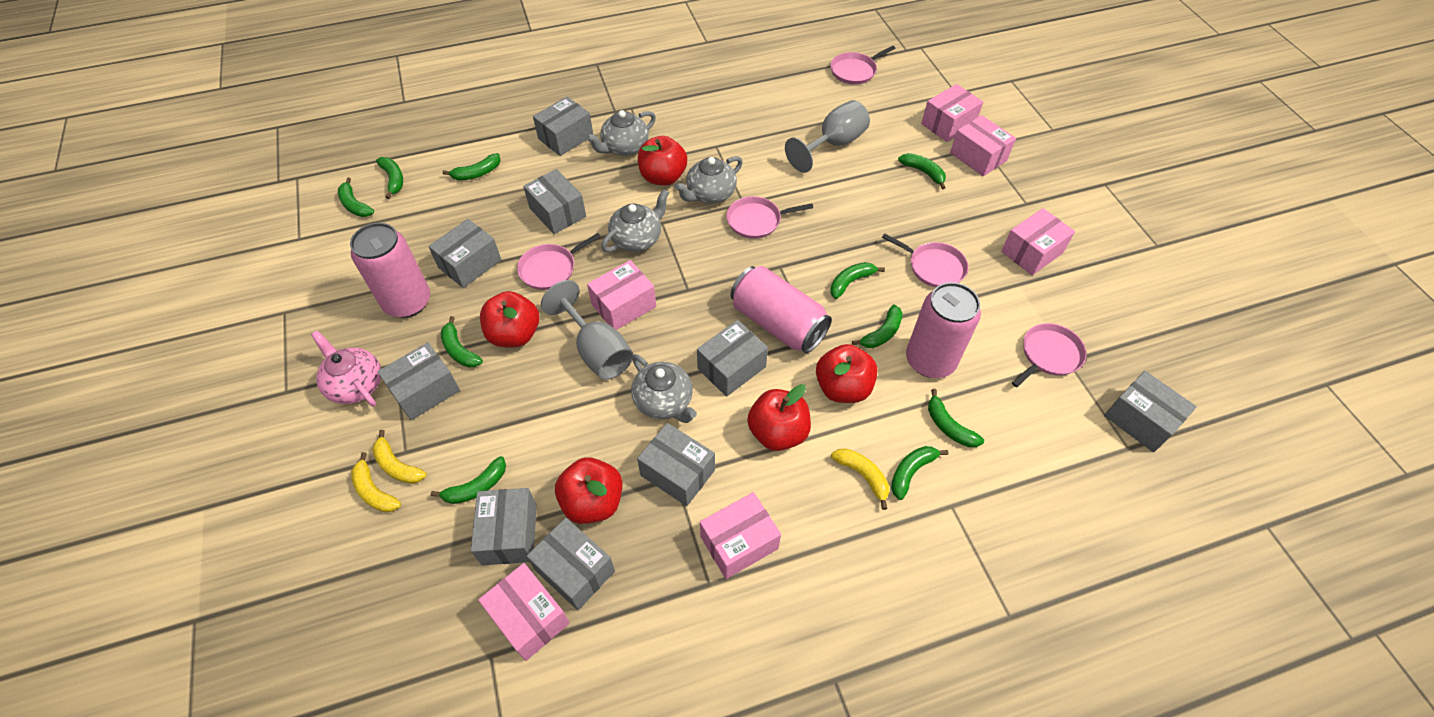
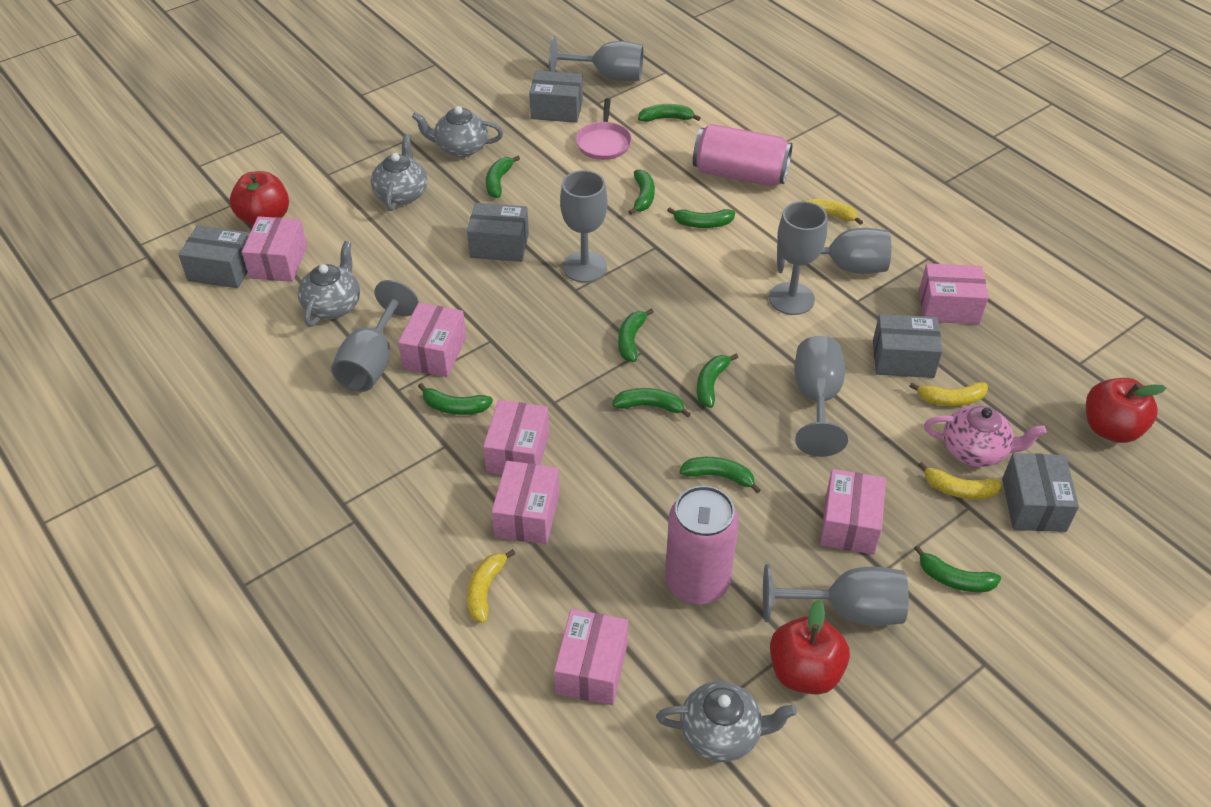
grey box: [377,342,460,420] [428,219,501,288] [471,488,537,565] [523,169,586,234] [527,518,615,610] [533,96,593,156] [637,423,715,506] [697,320,768,397] [1104,371,1197,452] = 9 -> [178,225,249,288] [467,203,529,262] [529,70,583,123] [873,314,943,378] [1002,453,1079,532] = 5
grey goblet: [541,280,633,380] [785,100,870,173] = 2 -> [331,280,419,392] [549,36,644,81] [560,170,607,283] [763,564,909,626] [769,201,828,315] [777,228,891,274] [794,336,848,457] = 7
pink box: [478,563,570,661] [587,260,656,330] [700,492,781,579] [921,84,983,142] [950,115,1016,176] [1001,208,1075,275] = 6 -> [242,216,307,282] [398,303,466,377] [483,400,549,475] [491,461,560,544] [554,609,628,705] [820,469,886,555] [919,263,989,324] = 7
pink can: [350,223,430,318] [731,266,832,353] [906,282,981,378] = 3 -> [665,486,739,604] [693,124,793,186] = 2
pink pan: [517,233,601,290] [727,196,813,239] [830,46,896,85] [882,233,968,287] [1012,323,1087,387] = 5 -> [576,98,632,160] = 1
red apple: [480,291,539,347] [555,457,622,524] [638,136,687,186] [747,384,811,451] [816,344,878,403] = 5 -> [230,171,289,226] [770,600,850,694] [1086,378,1166,443] = 3
yellow banana: [351,452,401,513] [372,430,427,484] [831,448,889,510] = 3 -> [467,549,515,623] [803,199,863,225] [909,382,988,406] [918,462,1002,499] = 4

